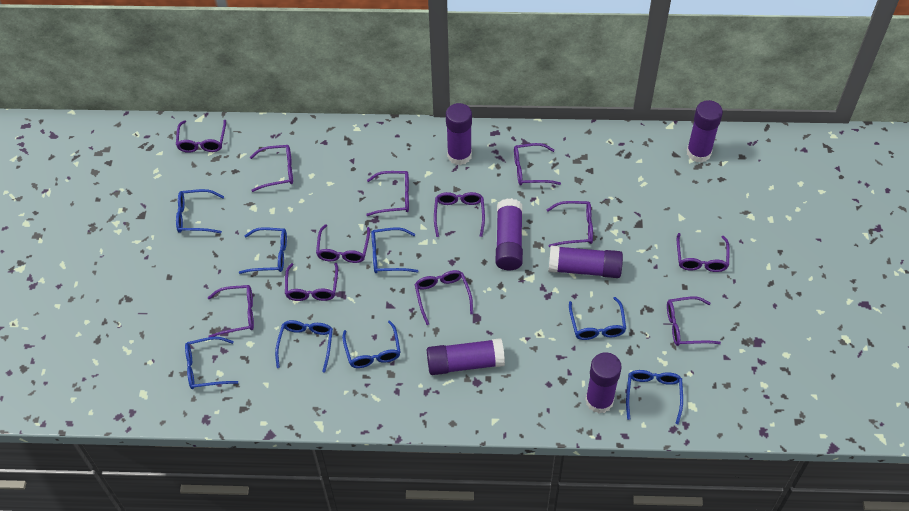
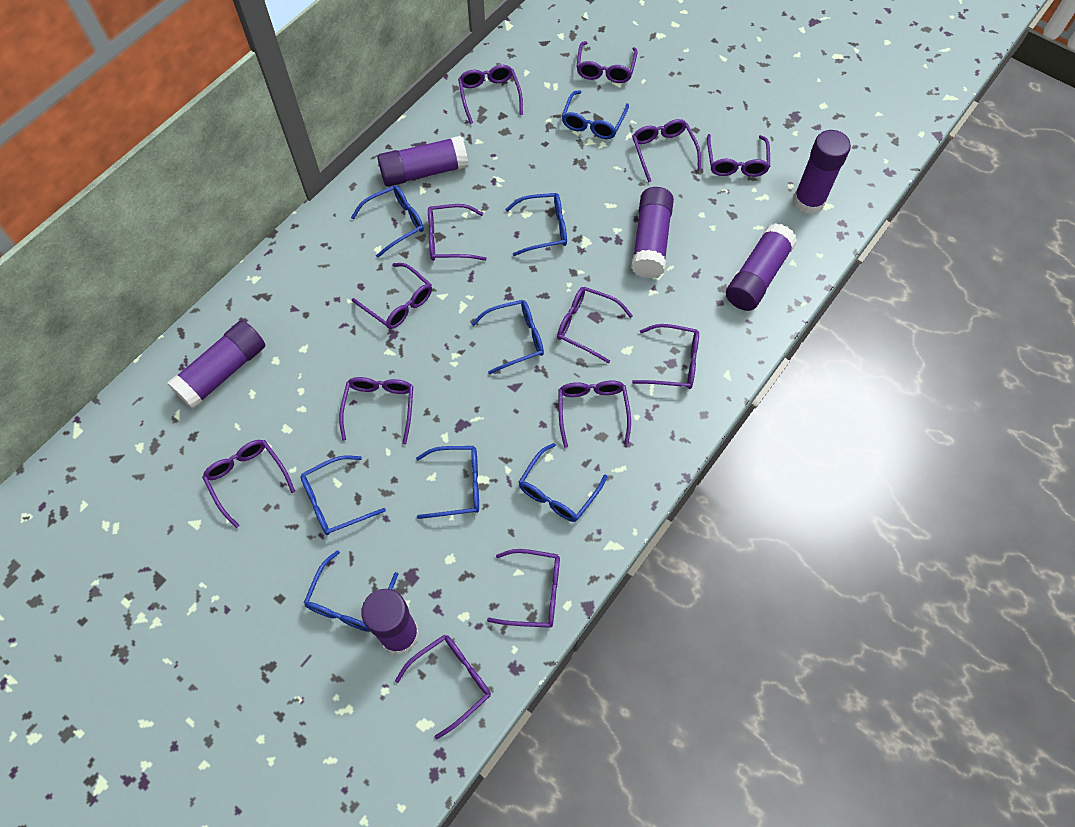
purple glasses: [176,120,226,153] [208,285,254,337] [250,145,293,192] [285,263,338,301] [316,224,370,263] [366,171,409,216] [415,270,473,325] [434,192,485,237] [514,143,561,186] [546,201,593,247] [667,296,721,346] [677,233,730,272] = 12 -> [202,440,295,528] [339,377,413,444] [352,263,432,329] [395,634,491,739] [428,204,487,261] [458,65,523,124] [487,549,560,628] [557,287,633,364] [558,381,631,448] [576,41,638,83] [632,119,701,182] [632,324,699,389] [707,134,770,177] = 13

